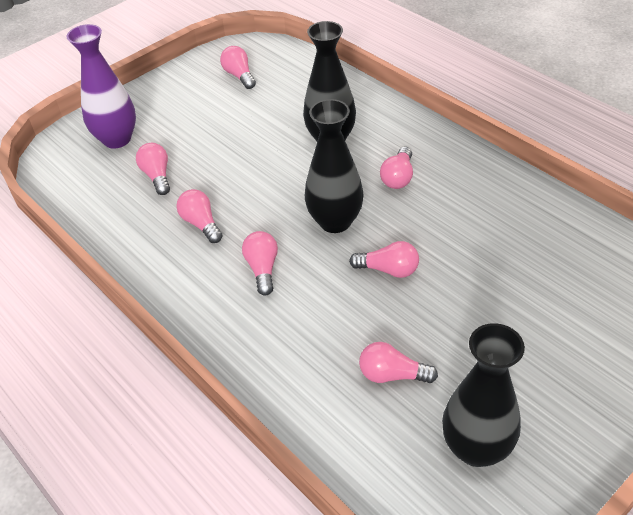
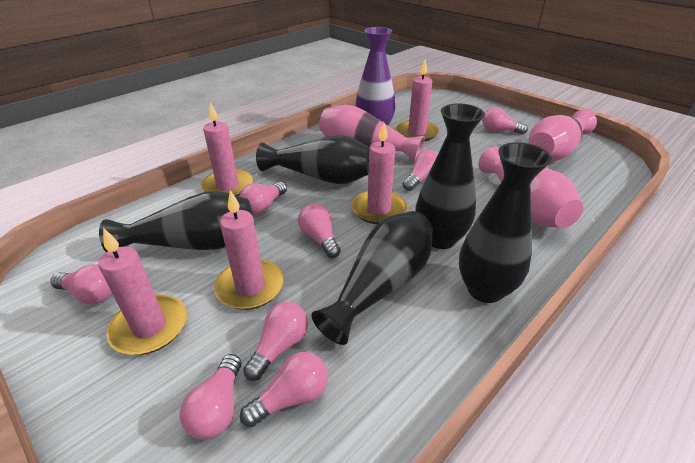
black vase: [303,21,356,141] [305,99,364,233] [442,323,525,467] = 3 -> [99,191,253,252] [256,135,370,184] [312,211,433,345] [416,104,485,249] [459,142,552,303] = 5
pink candle: none = 0 -> [98,228,187,355] [201,103,253,197] [214,190,284,310] [351,122,407,224] [396,60,439,141] = 5
pink light bulb: [136,143,170,195] [177,189,223,243] [220,46,256,89] [242,231,278,296] [349,241,419,278] [359,342,438,383] [380,147,413,189] = 7 -> [50,264,112,304] [180,354,241,439] [239,182,287,215] [240,352,328,427] [243,302,308,381] [298,203,341,258] [403,150,438,191] [482,107,528,135] = 8
pink vase: none = 0 -> [319,105,425,162] [478,146,583,228] [528,110,597,161] = 3

